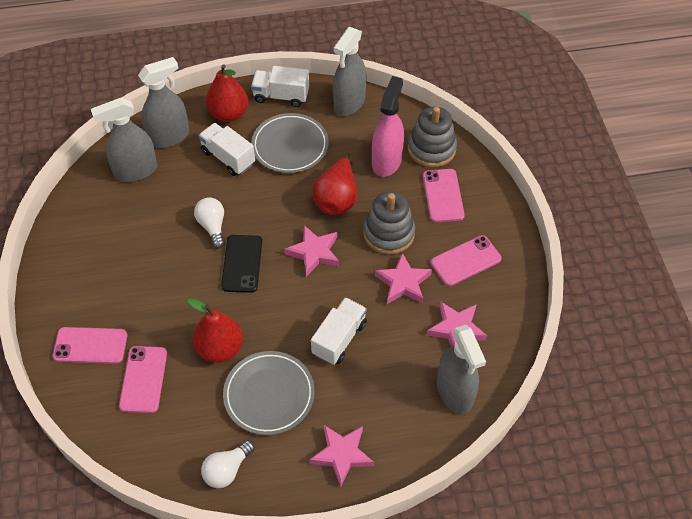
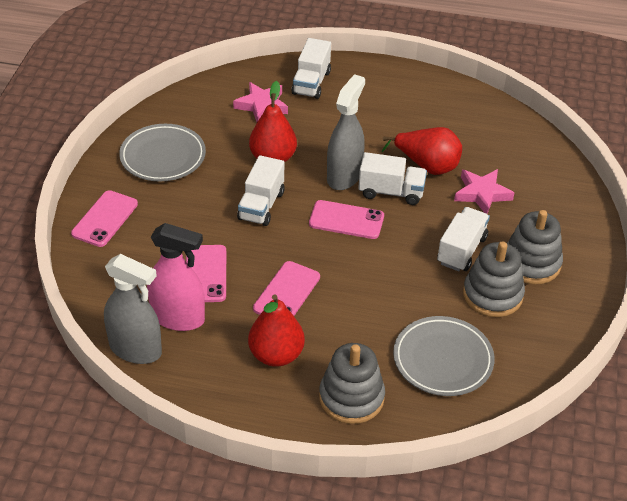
black phone: [221,235,262,293] = 1 -> none = 0
grey spray bottle: [91,98,157,182] [138,57,189,148] [333,27,367,116] [437,325,486,414] = 4 -> [104,254,162,364] [327,74,365,190] = 2
grey stacking toy: [363,191,415,255] [408,107,457,167] = 2 -> [319,343,385,424] [463,241,525,317] [507,210,563,285] = 3
pink star: [285,225,339,277] [309,425,374,487] [375,253,432,304] [427,301,487,347] = 4 -> [233,82,288,122] [454,169,514,214] = 2
white light bulb: [194,197,225,249] [201,440,255,488] = 2 -> none = 0
white truck: [198,123,255,176] [251,66,309,107] [311,297,367,365] = 3 -> [237,155,285,226] [291,38,331,99] [359,152,427,205] [437,207,490,271] = 4

